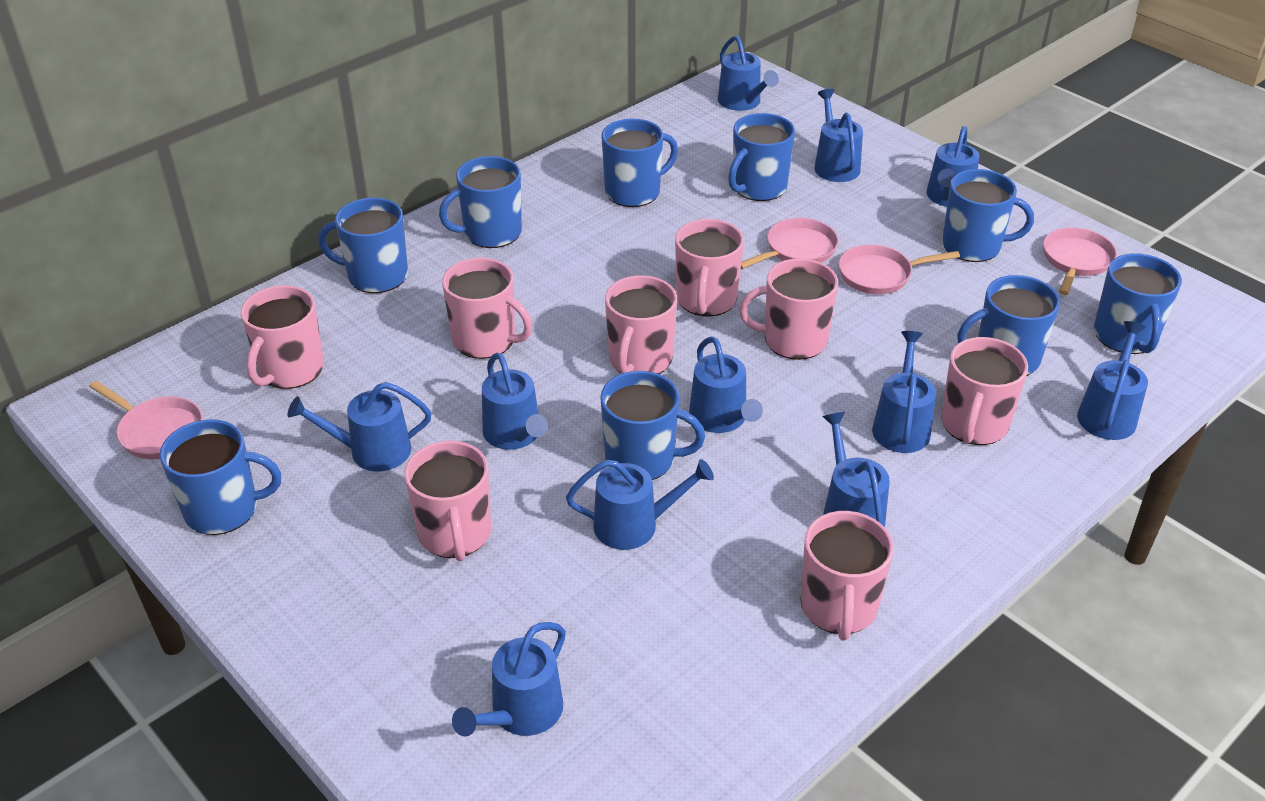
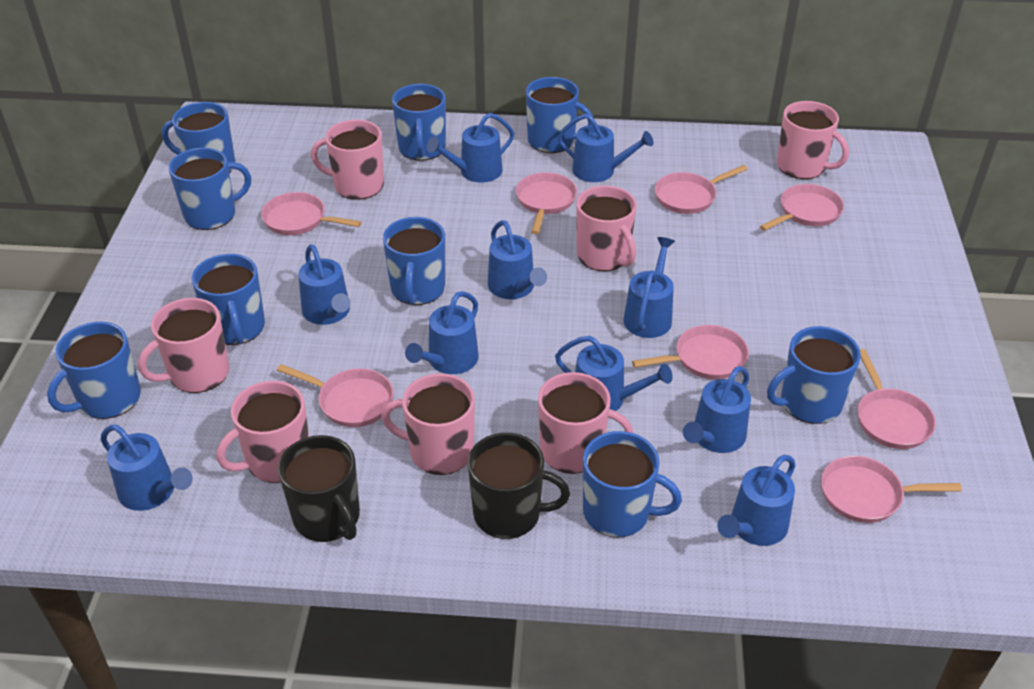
black mug: none = 0 -> [278,435,360,542] [468,433,570,539] = 2
blue watering can: [287,382,431,472] [452,622,566,737] [482,353,548,450] [566,459,714,550] [689,336,763,433] [718,36,779,111] [814,89,863,182] [822,412,890,527] [872,331,936,453] [926,126,980,207] [1077,321,1148,440] = 11 -> [101,425,193,511] [298,244,351,325] [405,291,479,374] [427,113,514,183] [488,220,547,299] [555,336,673,411] [558,114,653,182] [623,237,675,338] [683,366,751,453] [717,455,795,546] = 10
pink mug: [240,285,324,389] [404,441,491,561] [442,258,533,359] [605,275,677,374] [675,219,744,317] [739,258,838,360] [800,511,894,641] [941,337,1028,445] = 8 -> [138,298,230,393] [217,381,309,483] [311,120,384,200] [381,373,475,475] [538,372,633,474] [576,186,637,271] [777,101,849,179] = 7
pink pan: [89,381,203,459] [741,218,839,269] [839,245,960,294] [1043,228,1117,295] = 4 -> [261,192,361,235] [277,364,394,427] [516,172,577,234] [632,325,749,379] [655,165,748,214] [760,184,844,231] [821,456,962,523] [857,349,936,449] = 8

